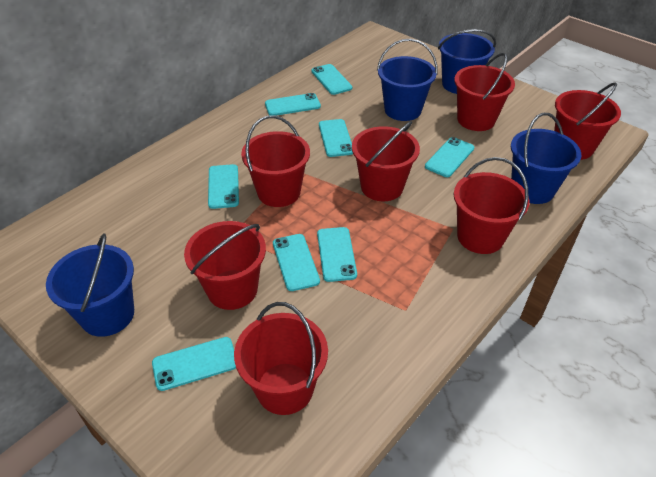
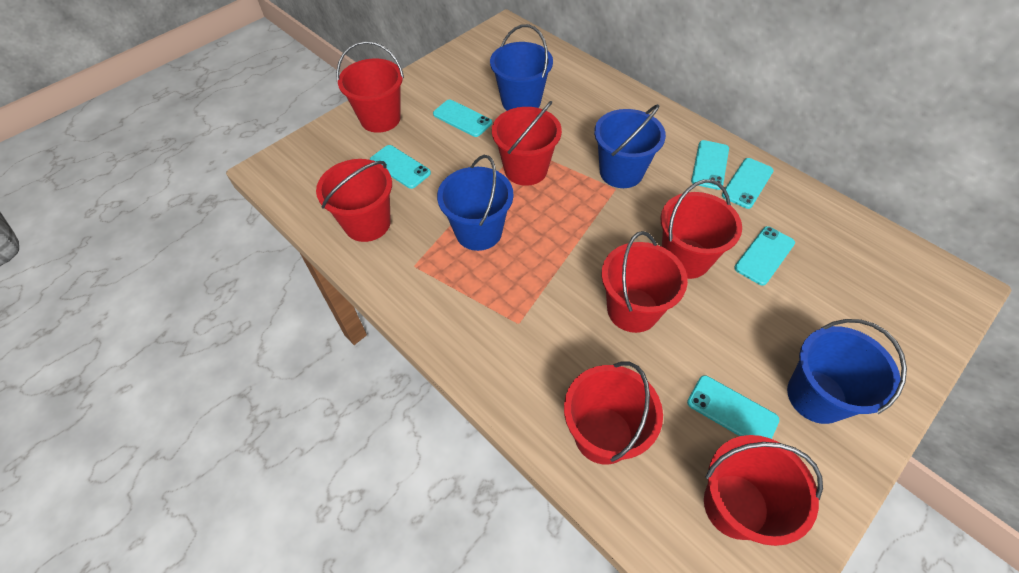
turquoise phone: [152,337,236,391] [208,164,239,209] [265,93,321,116] [273,234,320,291] [311,64,352,95] [317,227,357,282] [319,119,353,157] [425,137,474,177] = 8 -> [370,145,431,189] [433,99,492,137] [687,375,779,439] [691,140,729,190] [722,158,774,209] [734,226,795,285] = 6

